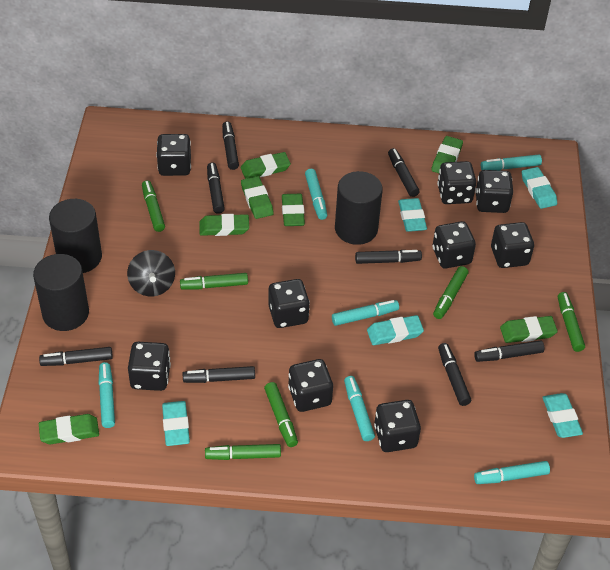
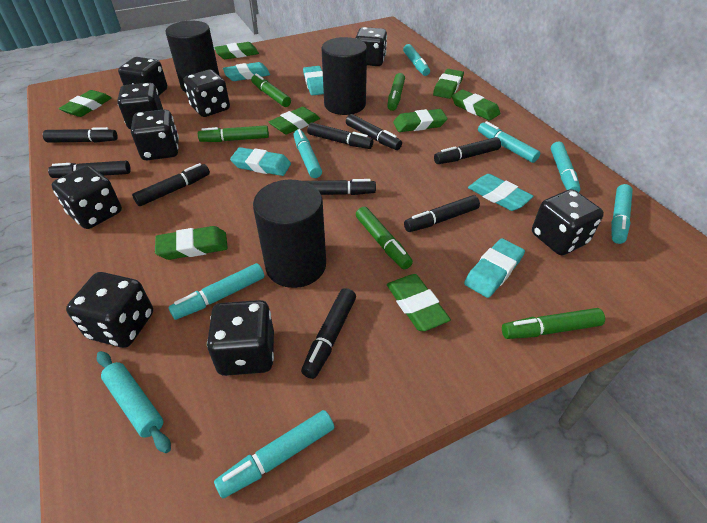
black marker: [39,347,113,366] [183,366,255,383] [207,163,225,214] [222,121,239,170] [355,250,422,264] [388,148,419,197] [438,343,471,406] [474,340,544,362] = 8 -> [43,127,118,143] [48,161,131,178] [132,163,210,206] [301,288,356,379] [304,179,376,195] [307,122,373,149] [346,114,402,150] [404,195,480,232] [434,137,501,164] = 9
black spinning top: [127,250,175,297] = 1 -> none = 0
green eraser: [39,414,99,445] [199,214,249,236] [241,152,291,179] [241,176,274,219] [282,194,305,226] [431,136,463,173] [500,316,558,343] = 7 -> [59,90,112,117] [155,226,228,260] [214,42,259,59] [269,107,320,134] [387,274,451,331] [393,109,448,132] [433,69,464,99] [452,90,500,121] = 8
green marker: [142,180,165,232] [180,273,248,289] [205,444,281,460] [264,382,298,447] [433,266,468,319] [558,292,585,352] = 6 -> [198,125,269,142] [251,73,291,107] [356,207,413,270] [387,73,405,111] [502,308,605,339] = 5
turquoise marker: [98,362,115,428] [305,169,327,220] [332,300,399,326] [344,376,375,441] [474,461,550,484] [481,154,542,170] = 6 -> [169,263,264,320] [214,410,334,499] [293,129,322,178] [403,44,430,76] [478,121,540,163] [551,141,581,192] [611,184,633,244] = 7
turquoise rolling pin: none = 0 -> [97,351,171,453] = 1

